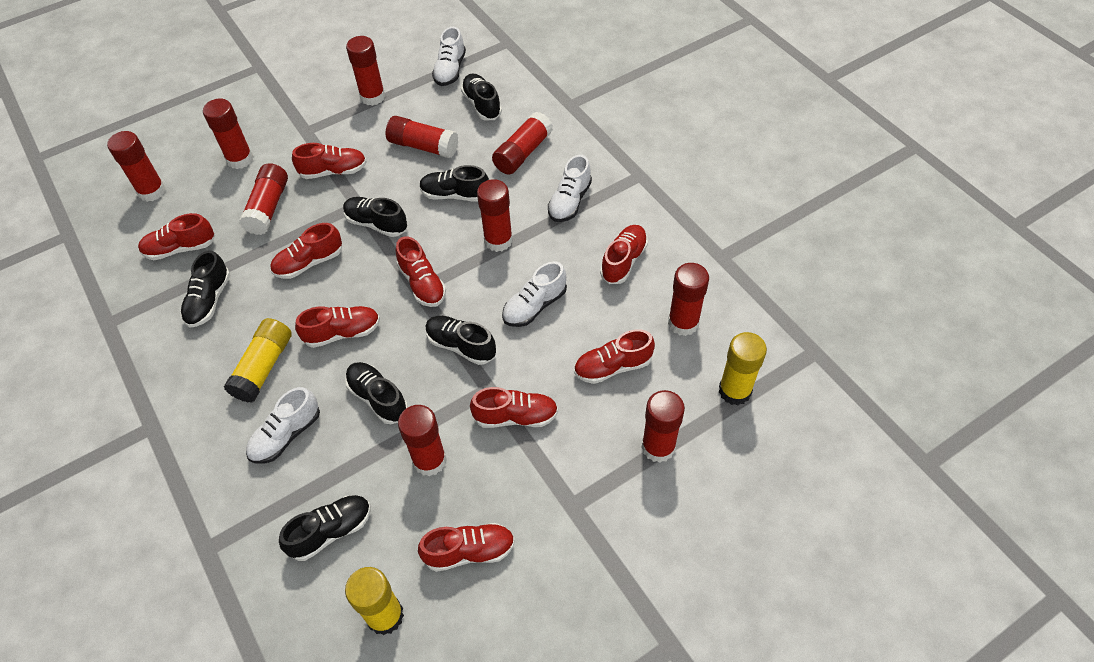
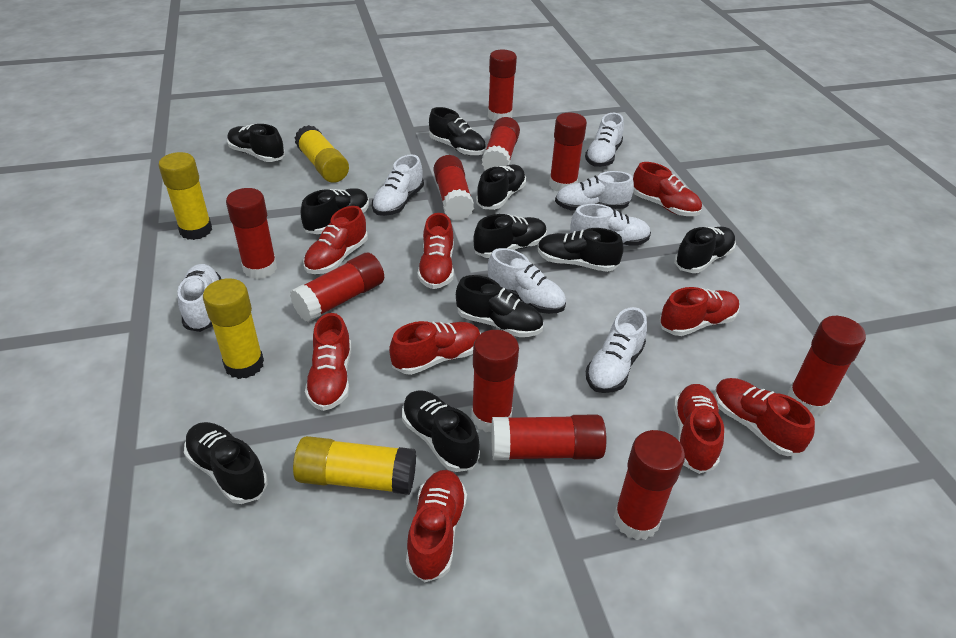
black shoe: [180,250,230,328] [279,495,371,561] [343,197,407,237] [345,362,408,424] [419,165,489,202] [425,316,496,365] [461,73,502,120] = 7 -> [184,422,267,504] [227,124,285,162] [301,188,369,234] [402,390,480,472] [429,107,486,156] [456,275,543,337] [474,214,547,258] [476,165,526,210] [537,228,624,272] [674,227,736,273] = 10
white shoe: [246,387,320,464] [432,27,466,86] [502,261,567,327] [548,155,592,222] = 4 -> [178,264,221,332] [372,154,424,216] [488,248,566,314] [555,171,634,211] [570,204,651,246] [585,113,624,167] [586,307,647,393] = 7
yellow glue stick: [224,318,292,403] [345,567,404,635] [719,332,767,405] = 3 -> [158,152,212,240] [203,278,264,379] [293,436,416,495] [295,125,349,183] = 4

